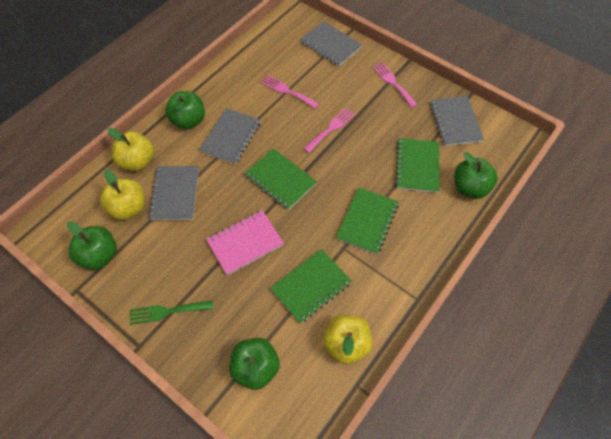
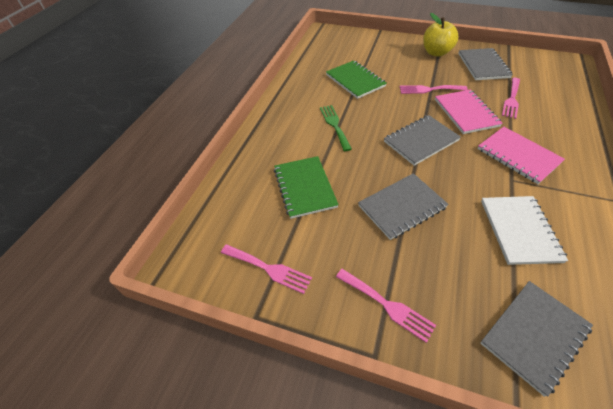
green apple: [67,221,117,270] [165,91,205,129] [229,338,280,390] [454,152,498,199] = 4 -> none = 0
green notebook: [245,148,317,210] [270,249,352,324] [336,187,399,254] [395,138,439,193] = 4 -> [274,156,339,219] [326,61,387,99] = 2
pink fork: [261,75,319,109] [303,108,356,153] [373,62,418,108] = 3 -> [221,244,312,294] [336,269,436,343] [400,85,468,94] [502,78,520,119] = 4
pink notebook: [206,210,284,275] = 1 -> [435,90,503,134] [478,127,565,184] = 2
white notebook: none = 0 -> [481,196,568,265] = 1
yellow apple: [100,169,145,220] [108,128,154,171] [323,314,373,364] = 3 -> [423,13,458,57] = 1

